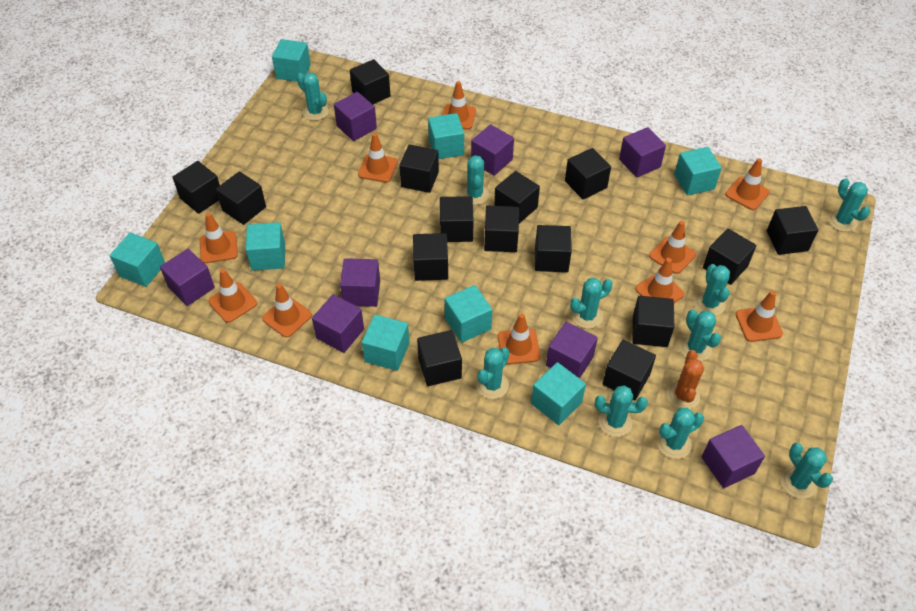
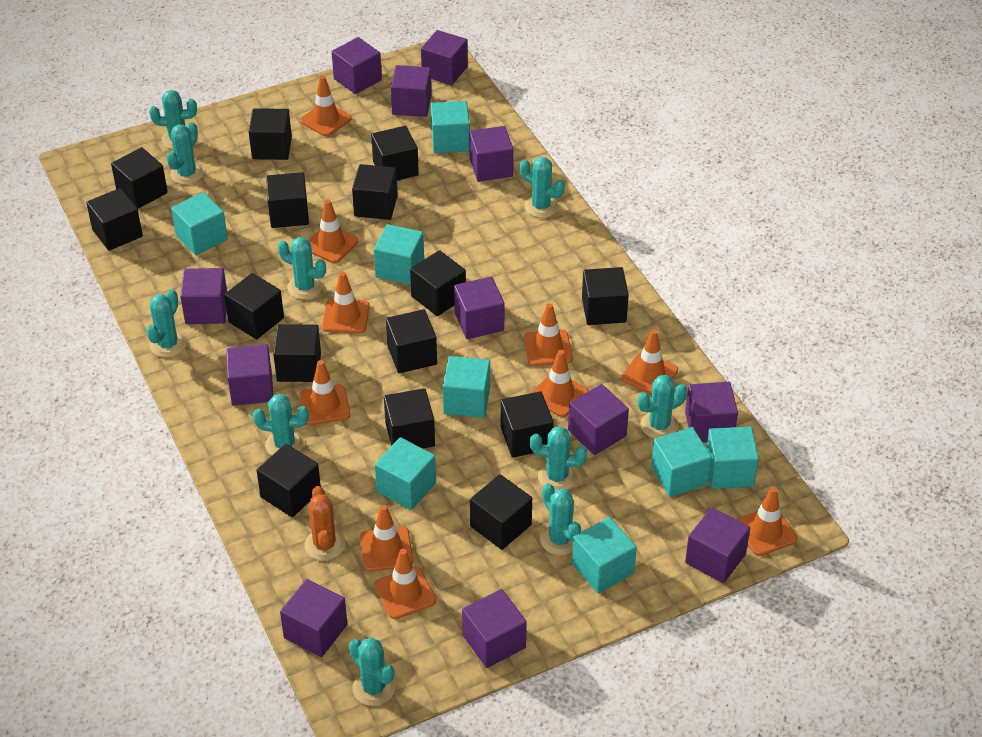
purple cube: [160,249,215,306] [312,294,364,353] [334,92,377,141] [340,258,380,307] [471,124,514,176] [546,322,598,379] [619,127,666,178] [702,425,765,488] = 8 -> [180,268,227,324] [226,344,273,406] [280,579,347,657] [332,37,382,94] [391,65,432,117] [421,30,468,85] [454,276,505,339] [462,589,527,668] [469,126,513,182] [568,384,629,455] [685,382,738,443] [685,507,750,583] = 12

